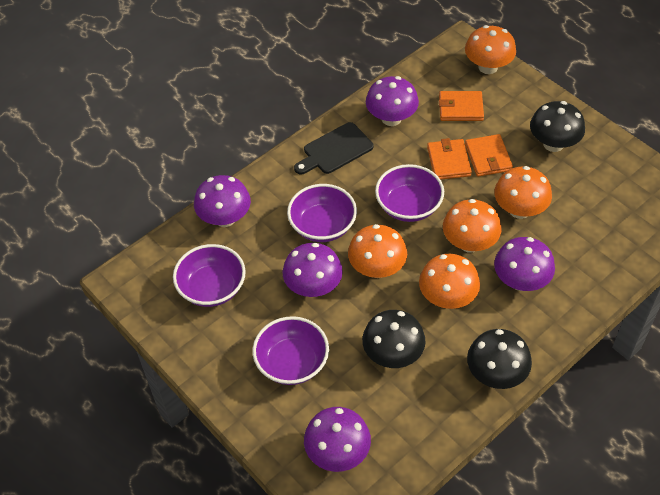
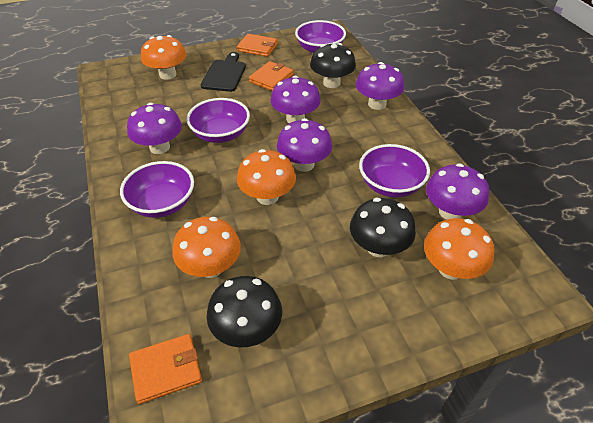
orange mushroom: [348,224,407,278] [419,254,480,309] [443,199,501,252] [465,25,516,74] [494,166,552,219] = 5 -> [141,35,186,80] [173,217,241,278] [237,149,296,205] [424,218,494,280] = 4

